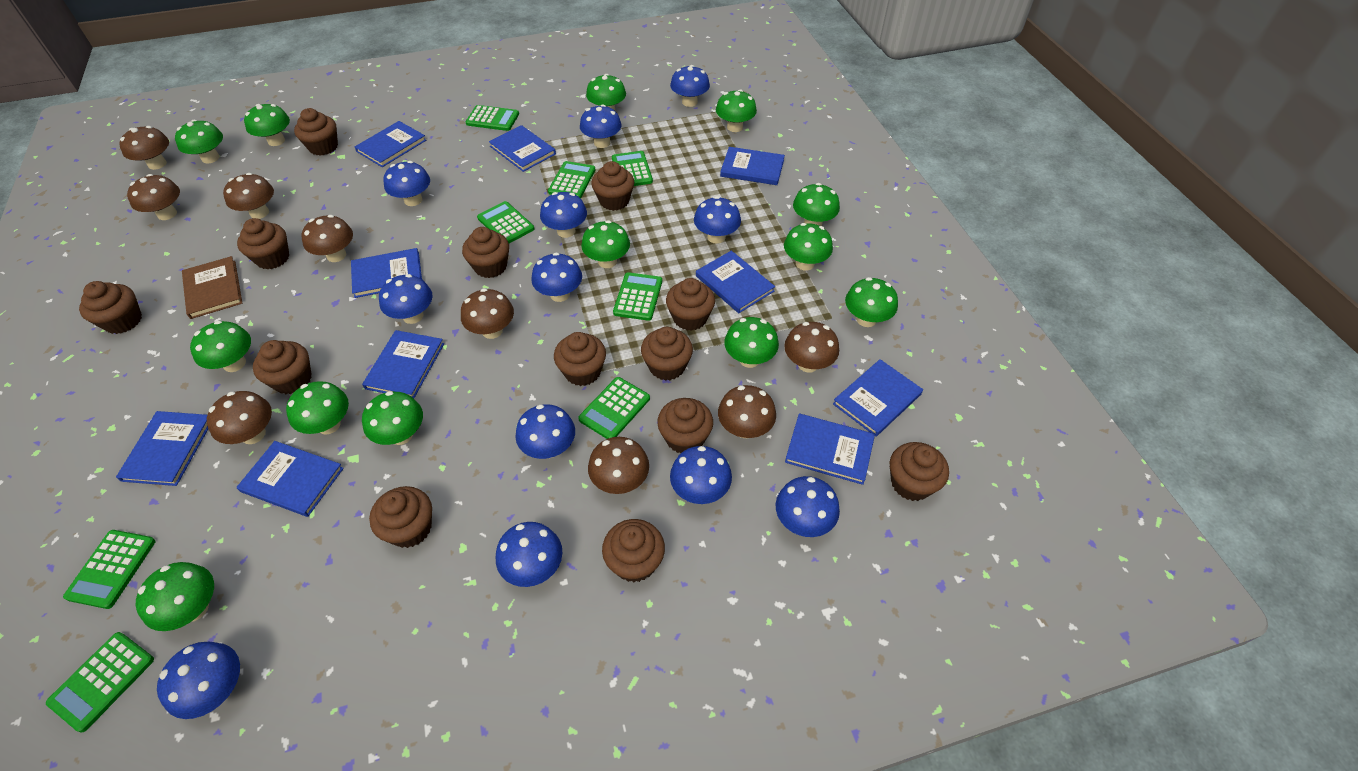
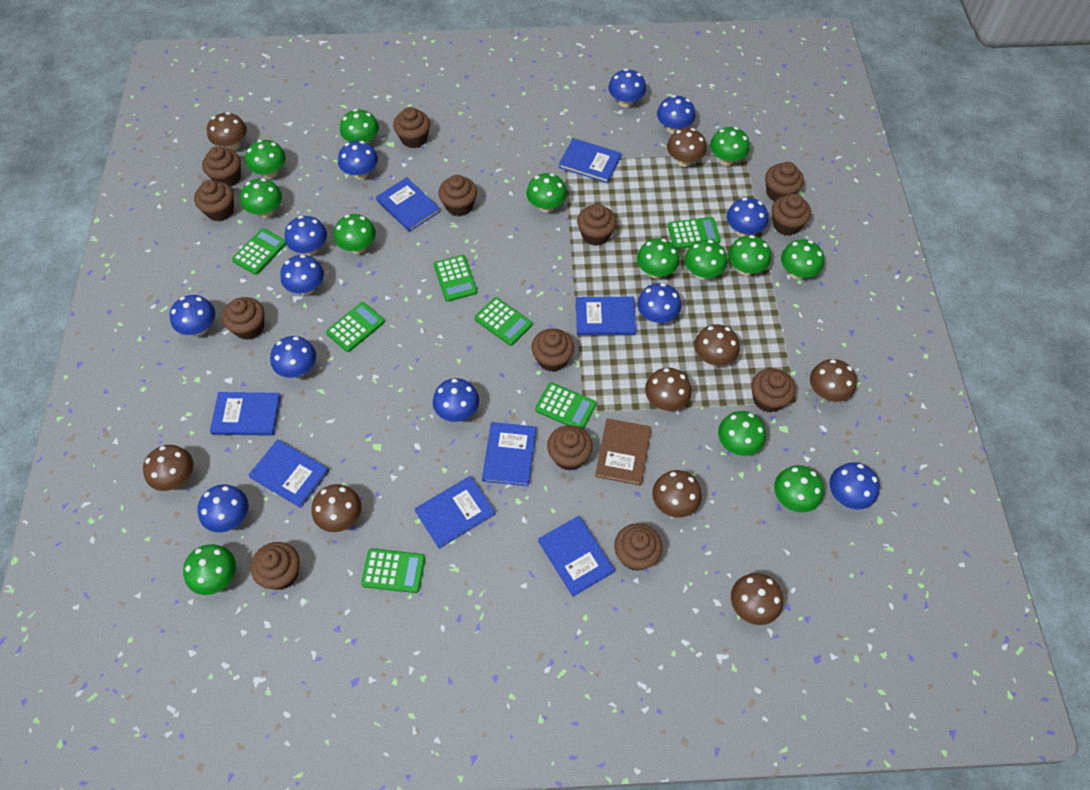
blue book: [116,411,208,486] [236,441,344,517] [351,248,422,298] [355,121,426,167] [362,330,444,399] [489,125,556,172] [696,251,775,313] [720,147,785,185] [785,413,875,485] [833,359,923,437] = 10 -> [210,392,281,436] [248,439,329,508] [376,177,440,232] [415,476,495,549] [482,422,536,486] [538,516,615,597] [559,138,621,183] [576,297,636,336] = 8
green calculator: [46,632,154,732] [63,530,155,609] [465,105,519,131] [477,201,534,243] [548,161,595,198] [578,377,650,439] [612,151,653,186] [613,272,662,321] = 8 -> [232,228,286,275] [326,302,385,352] [361,549,425,593] [434,255,477,302] [475,297,532,346] [535,382,596,429] [668,217,721,249] = 7

